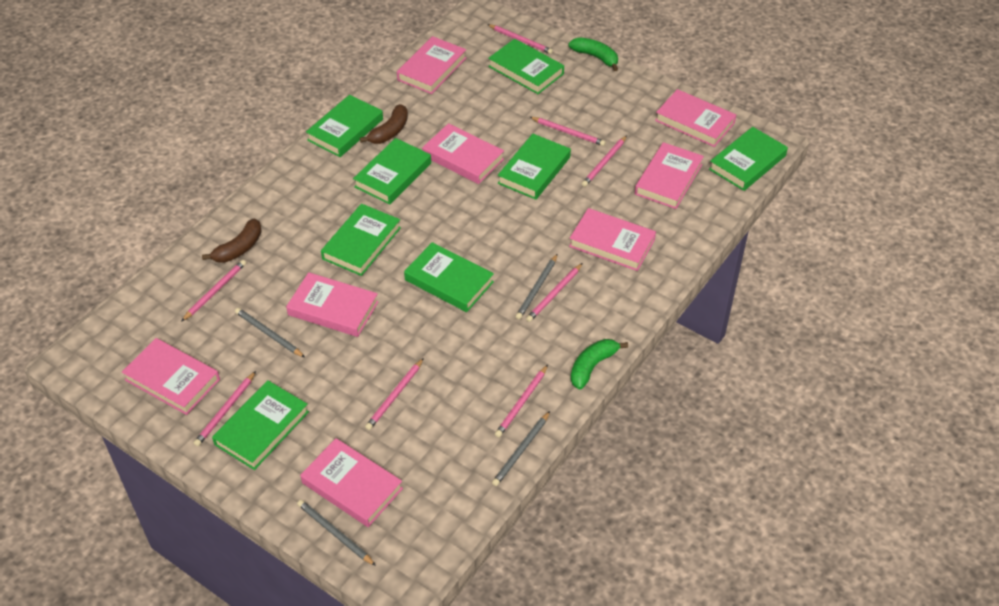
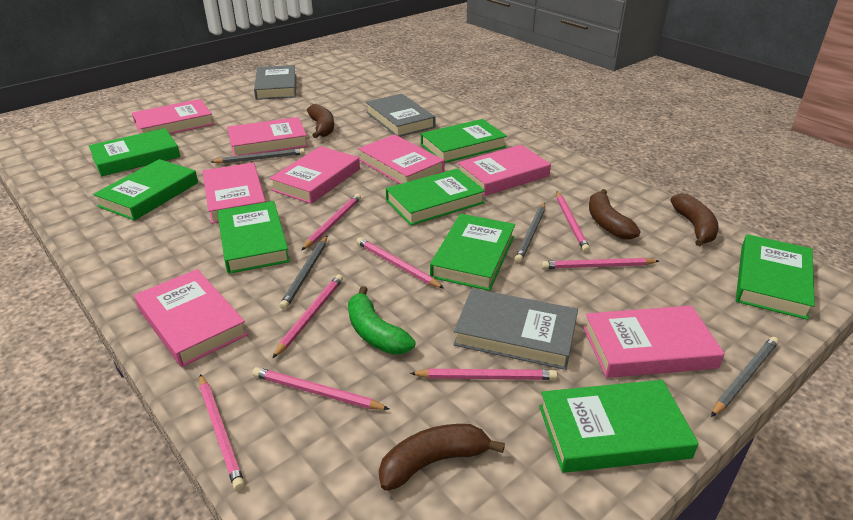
brown banana: [202,218,262,263] [360,104,408,144] = 2 -> [307,104,334,138] [379,424,505,491] [589,189,640,240] [670,194,719,246] = 4
green banana: [568,37,618,71] [571,339,628,390] = 2 -> [348,286,416,354] = 1
grey book: none = 0 -> [254,65,296,100] [366,94,436,137] [453,288,578,370] = 3

